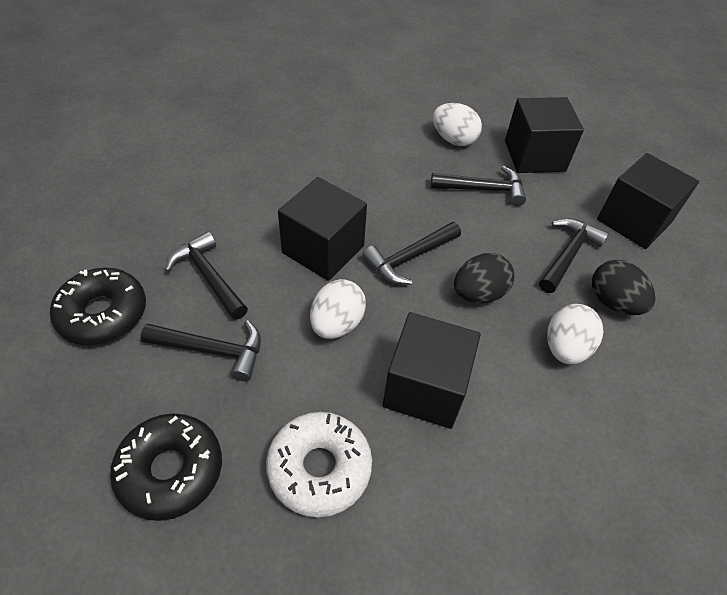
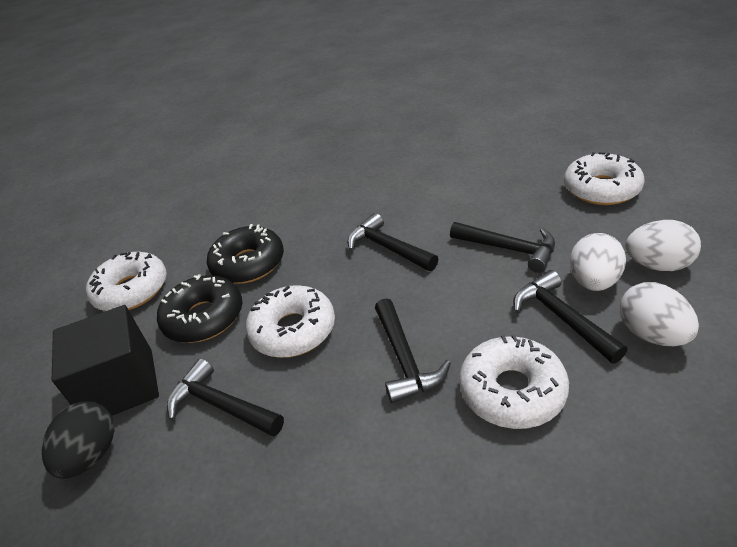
black cube: [278,177,367,281] [383,312,481,429] [505,97,584,173] [597,153,699,249] = 4 -> [52,305,159,416] = 1
black egg: [454,253,514,303] [592,260,655,315] = 2 -> [42,401,115,479] = 1
white donut: [266,412,372,517] = 1 -> [86,252,167,311] [246,285,335,358] [459,334,569,429] [564,152,645,205] = 4

